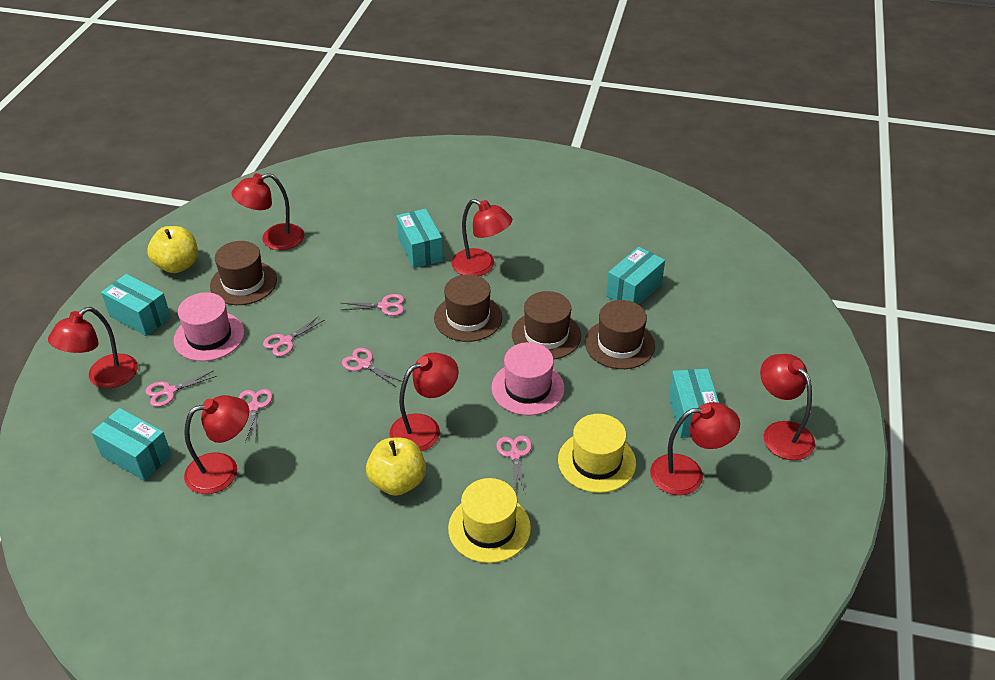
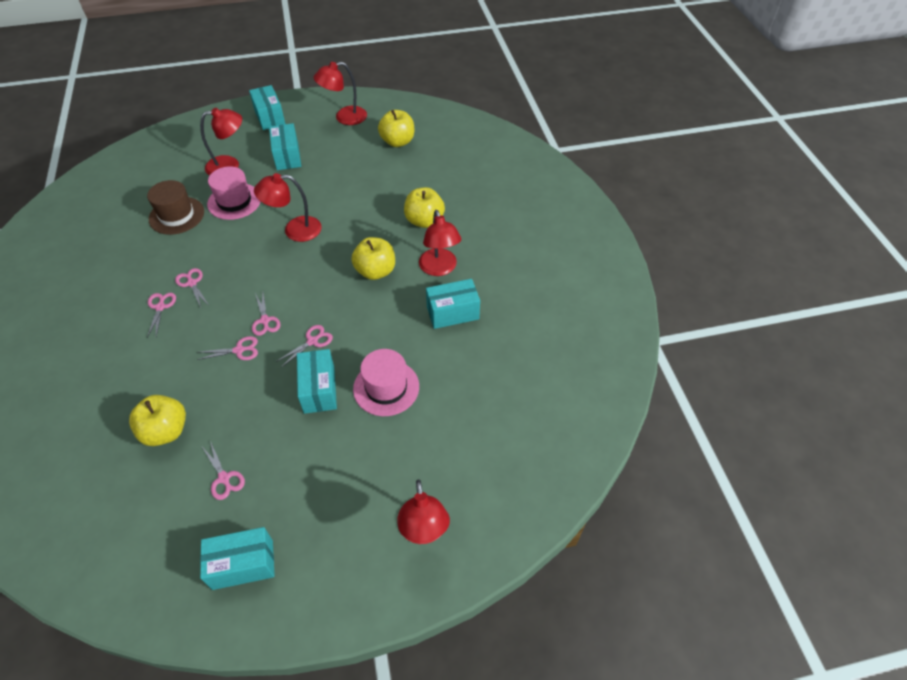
brown hat: [210,241,277,305] [434,274,502,342] [512,291,581,359] [585,300,655,369] = 4 -> [147,180,204,235] = 1
red lamp: [48,307,138,388] [184,395,249,494] [231,173,305,250] [389,353,459,451] [451,199,512,276] [650,402,740,495] [760,354,815,460] = 7 -> [200,108,242,176] [254,173,322,242] [314,62,367,125] [398,479,450,544] [419,210,461,276] = 5
yellow apple: [147,226,198,273] [366,438,426,496] = 2 -> [129,395,186,446] [351,237,395,280] [378,110,414,147] [404,187,445,228] = 4
yellow hat: [448,478,531,563] [558,414,636,493] = 2 -> none = 0

